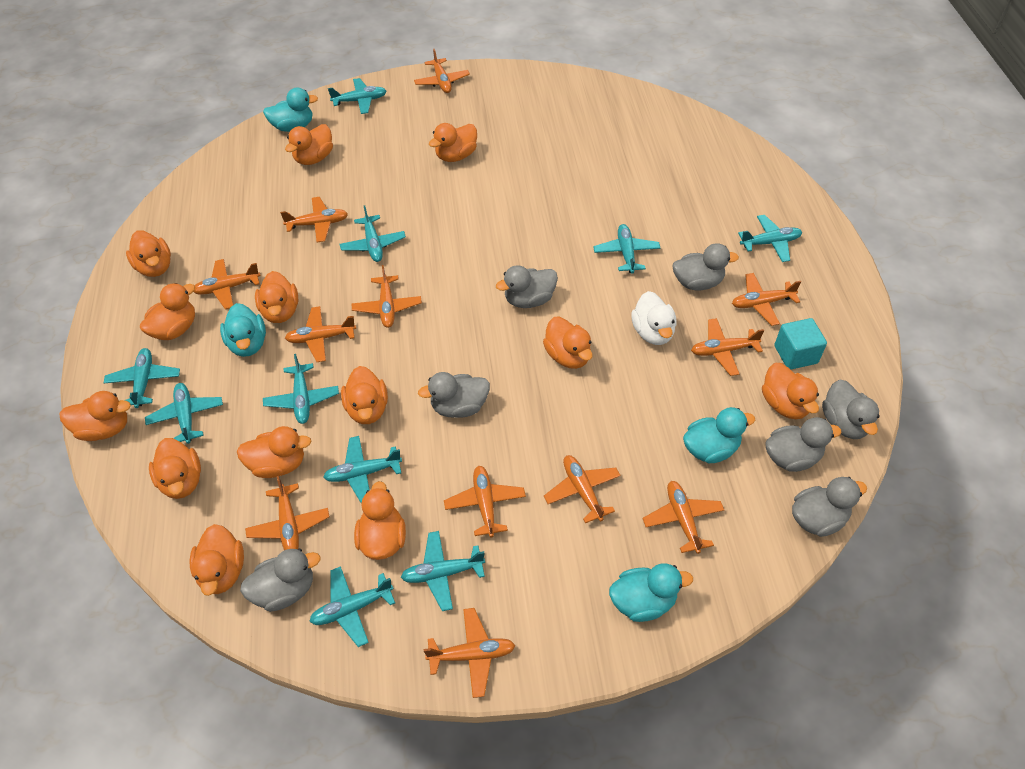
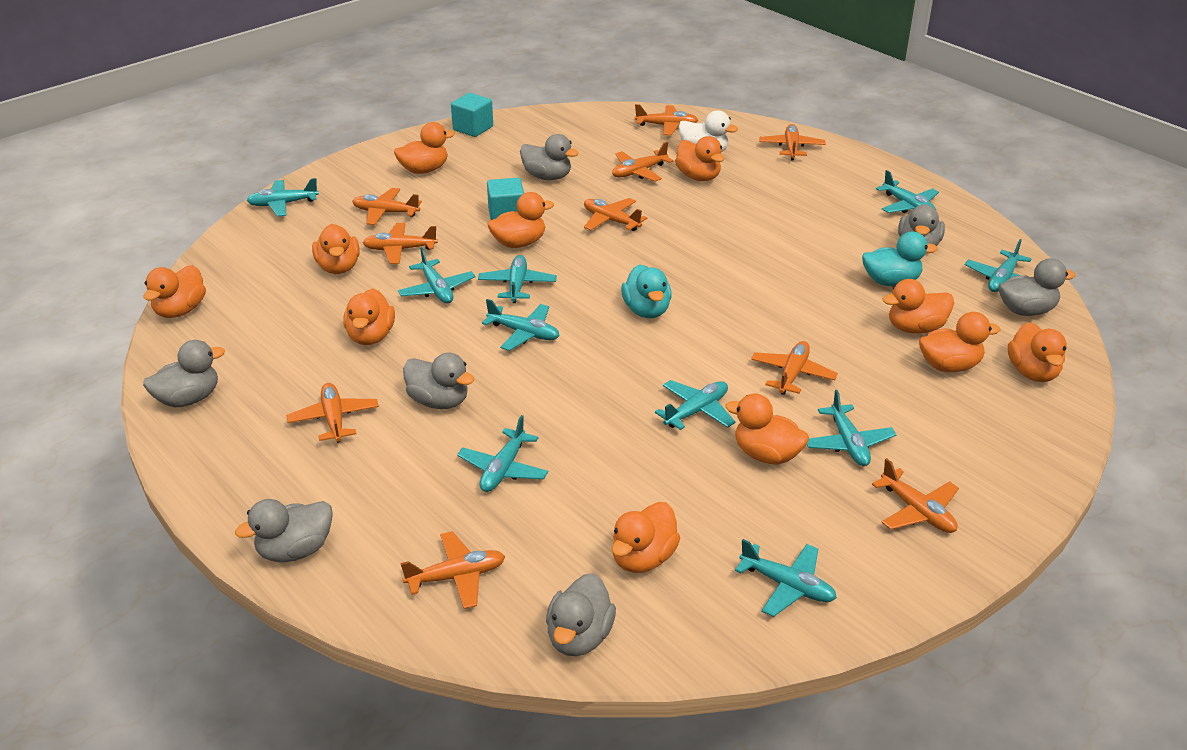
orange duck: [59,391,131,441] [126,231,171,277] [140,283,195,340] [149,438,201,499] [190,524,244,596] [237,426,312,478] [255,271,298,323] [285,124,333,165] [341,366,388,424] [354,481,406,560] [429,123,477,162] [543,317,593,369] [762,363,819,419] = 13 -> [144,265,206,318] [312,224,360,274] [343,288,395,345] [394,122,455,174] [487,192,554,248] [611,502,680,573] [675,136,725,181] [725,394,809,465] [883,279,954,334] [919,312,1001,372] [1008,322,1067,382] = 11
orange plane: [194,259,261,309] [245,476,330,550] [280,197,348,242] [285,306,356,362] [352,265,422,328] [414,49,470,93] [424,608,516,698] [444,466,526,538] [544,455,621,523] [642,481,724,554] [691,318,764,376] [732,273,801,326] = 12 -> [286,383,379,443] [352,188,422,225] [363,223,438,264] [401,531,505,609] [584,198,647,231] [612,142,673,182] [635,104,698,135] [751,341,838,395] [759,124,826,161] [872,458,959,533] = 10
turquoise cube: [774,318,827,370] = 1 -> [451,93,493,137] [487,178,524,220] = 2
turquoise duck: [220,303,266,357] [263,87,318,132] [609,563,693,622] [683,407,755,463] = 4 -> [621,264,672,318] [862,231,937,286] = 2

